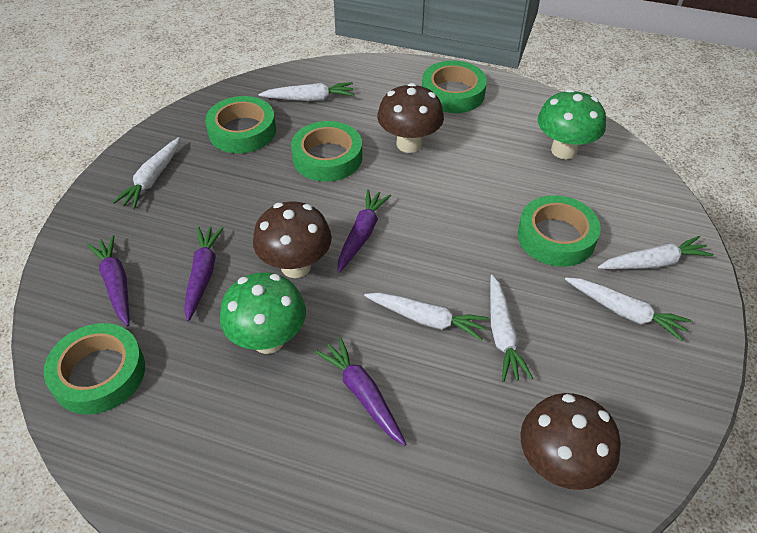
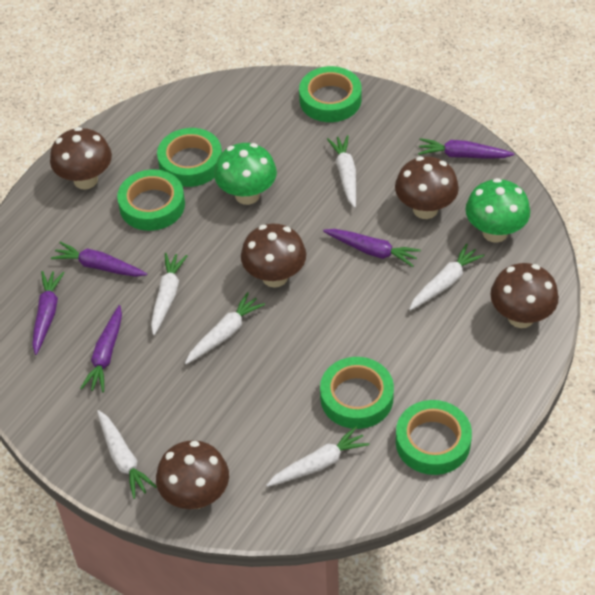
brown mushroom: [253,201,332,278] [377,83,444,153] [520,393,621,490] = 3 -> [50,127,112,190] [156,440,229,509] [241,224,306,288] [395,156,459,219] [490,263,559,328] = 5
purple carrot: [87,235,129,326] [184,227,224,321] [315,337,406,446] [338,189,391,273] = 4 -> [32,271,65,355] [51,242,147,277] [80,305,122,392] [323,229,421,267] [418,138,515,159] = 5

